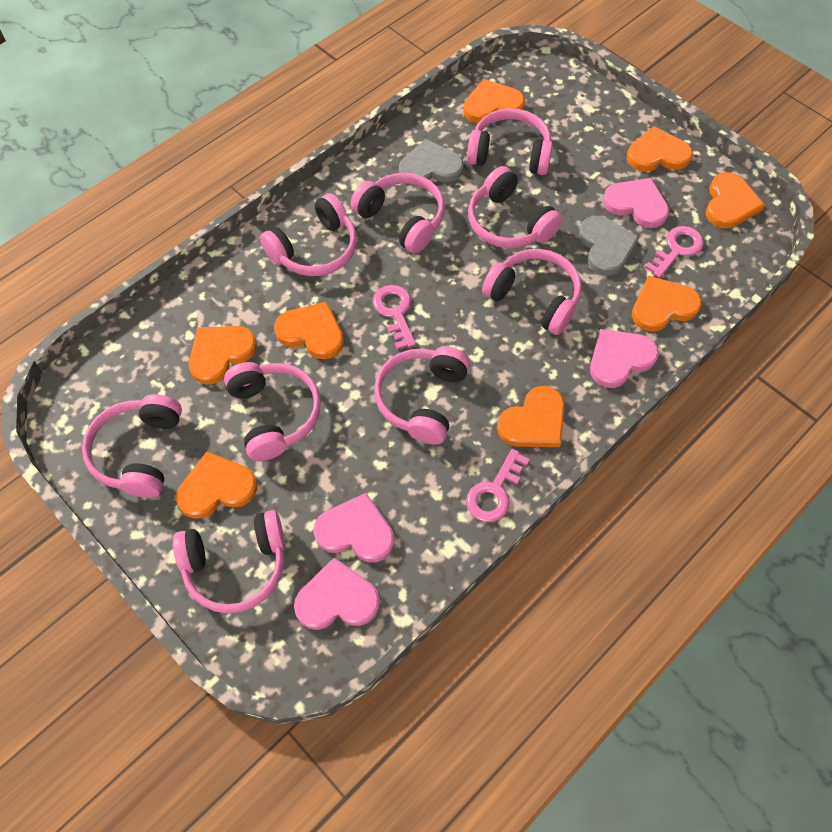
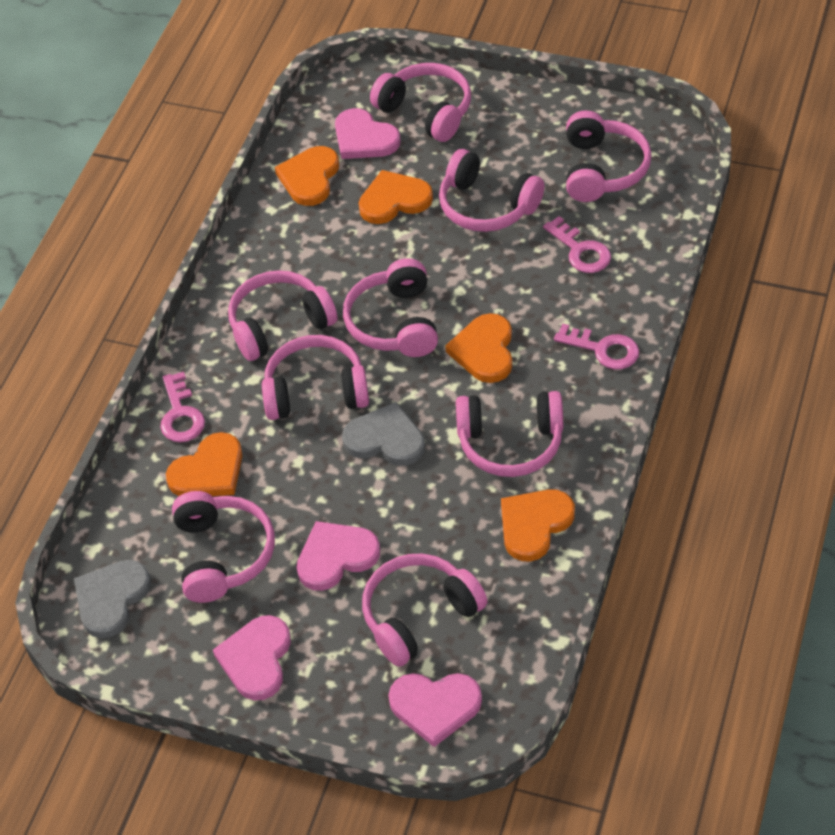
orange heart: [176,452,257,519] [189,326,257,385] [274,302,344,359] [464,79,525,123] [497,386,565,447] [627,126,693,172] [632,276,702,332] [705,172,765,228] = 8 -> [166,432,242,496] [275,146,339,206] [359,170,433,224] [445,313,512,383] [501,489,575,562] = 5

